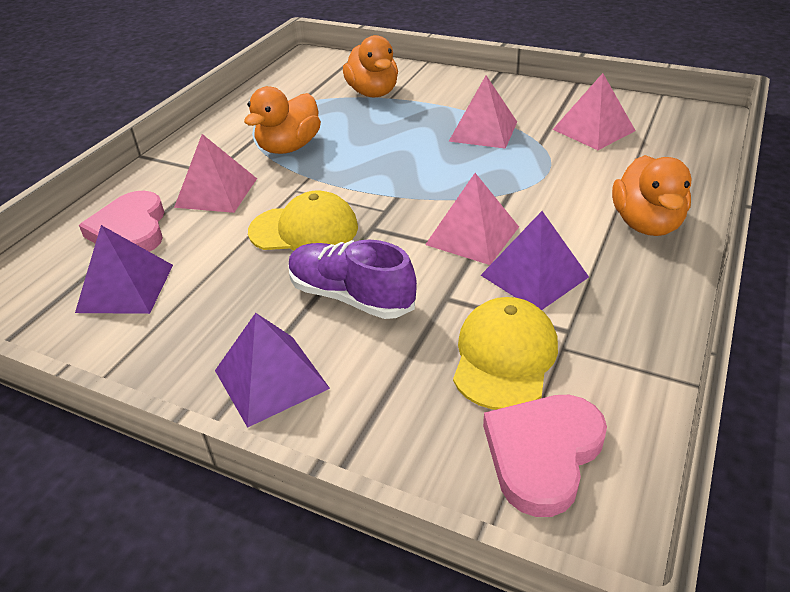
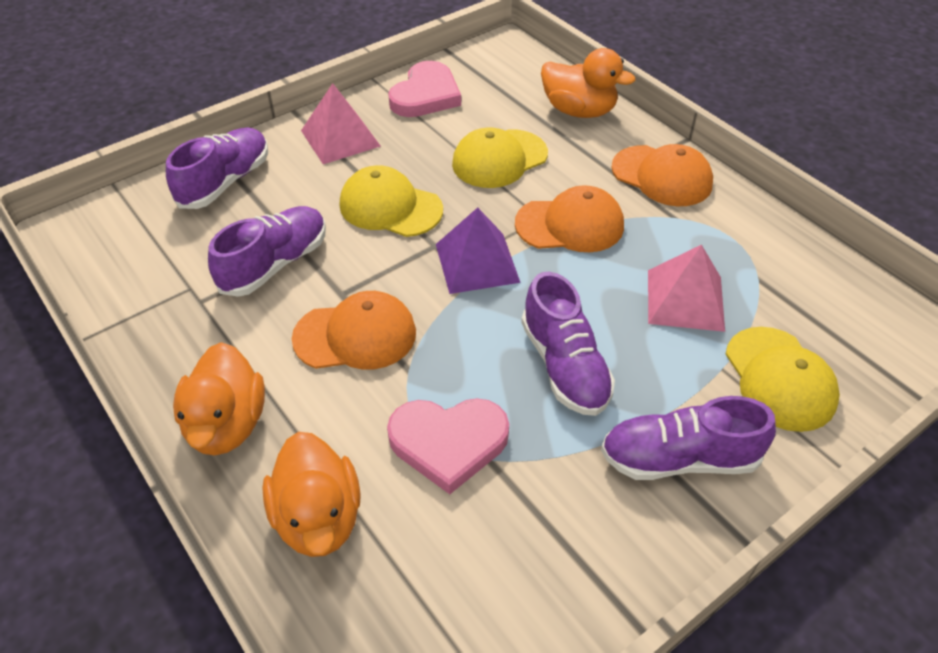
orange cap: none = 0 -> [292,291,416,369] [515,185,624,252] [611,144,713,206] = 3
pink pyramid: [174,134,257,213] [425,173,519,265] [448,75,517,149] [552,73,636,150] = 4 -> [301,83,381,164] [648,245,725,332] = 2
purple pyramid: [75,225,173,314] [215,313,330,428] [481,211,589,310] = 3 -> [436,208,521,294] = 1
purple shoe: [289,240,417,319] = 1 -> [166,127,268,209] [208,206,326,297] [521,272,615,416] [601,396,776,480] = 4
yellow cap: [248,190,358,251] [453,297,558,410] = 2 -> [340,165,443,237] [452,127,548,188] [725,327,840,432] = 3

